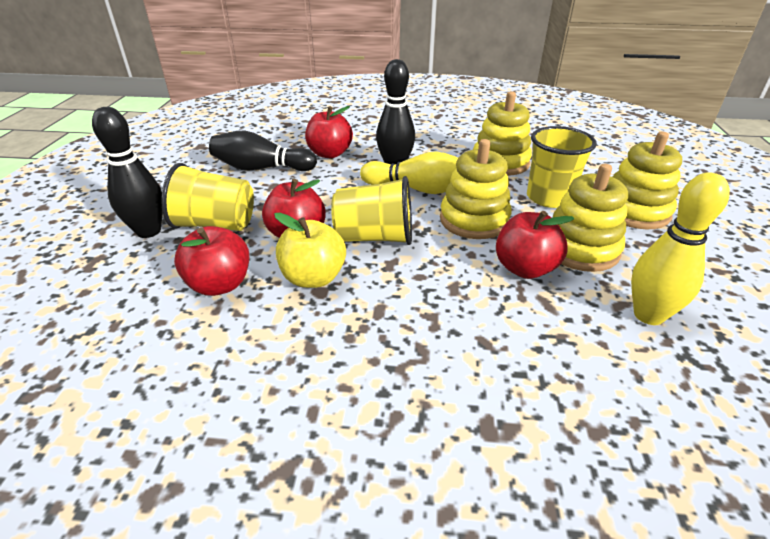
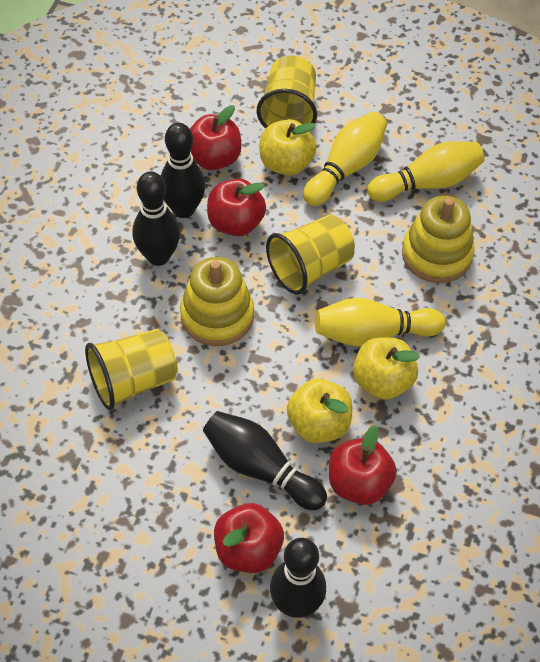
black bowling pin: [92,107,163,238] [209,131,317,171] [376,59,415,164] = 3 -> [132,171,180,266] [161,123,205,218] [203,411,327,510] [270,538,326,618] = 4
yellow apple: [274,212,346,288] = 1 -> [260,119,317,176] [287,379,352,443] [353,337,420,400] = 3
yellow bowling pin: [360,151,458,194] [631,172,730,325] = 2 -> [303,111,387,206] [315,298,446,346] [367,141,484,202] = 3
yellow stacking toy: [440,139,512,239] [473,91,532,176] [553,164,628,272] [613,132,682,229] = 4 -> [180,257,254,346] [402,196,475,283] = 2

